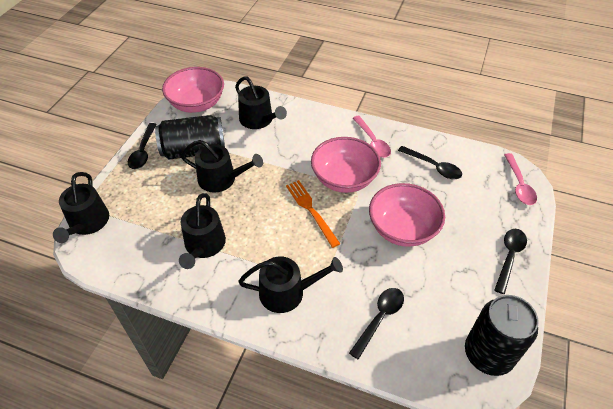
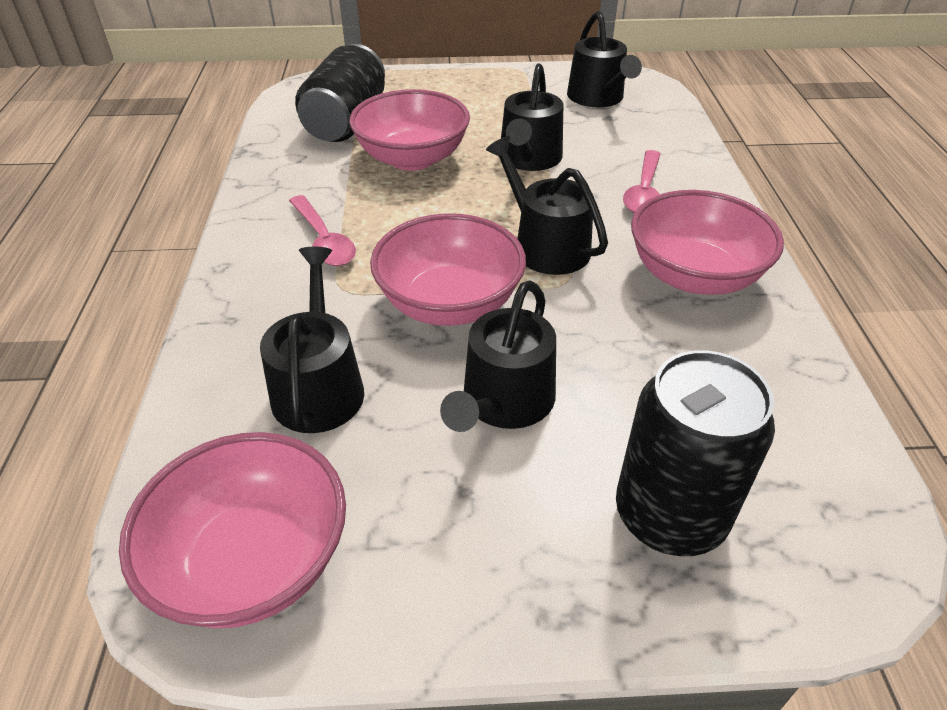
black spoon: [128,123,157,169] [349,288,404,360] [398,146,462,179] [494,229,527,294] = 4 -> none = 0
orange fork: [286,180,340,248] = 1 -> none = 0
pink bowl: [162,67,224,113] [311,137,381,193] [369,183,445,247] = 3 -> [119,432,346,628] [349,89,470,171] [370,213,526,326] [631,190,784,295] = 4

